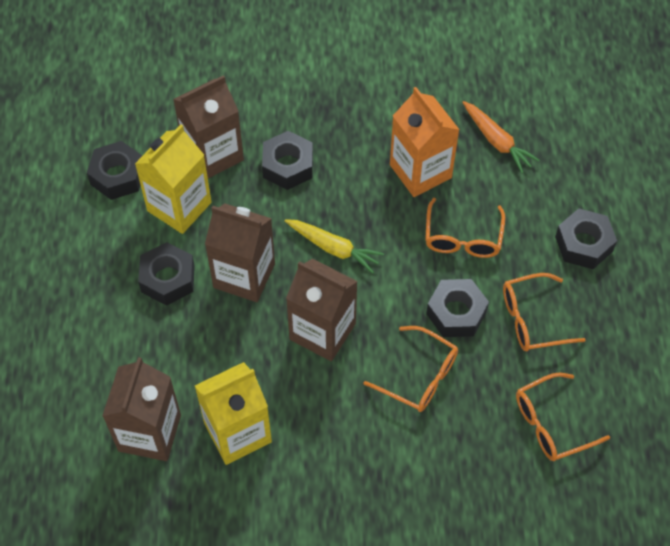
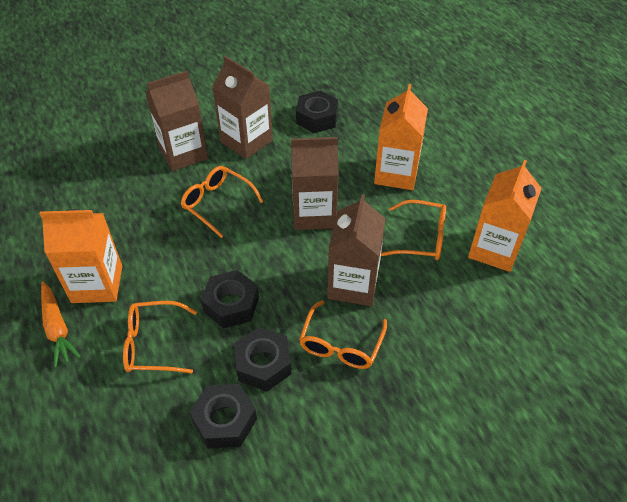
black nut: [87,141,142,200] [138,242,195,306] [262,131,313,190] [426,279,489,337] [555,208,617,269] = 5 -> [189,384,257,449] [201,270,259,329] [234,327,291,392] [296,91,338,133] = 4
orange carton: [390,87,460,197] = 1 -> [40,209,122,303] [374,84,428,190] [468,160,542,272] = 3
yellow carrot: [285,219,384,274] = 1 -> none = 0
yellow carton: [135,125,212,234] [195,362,272,465] = 2 -> none = 0

